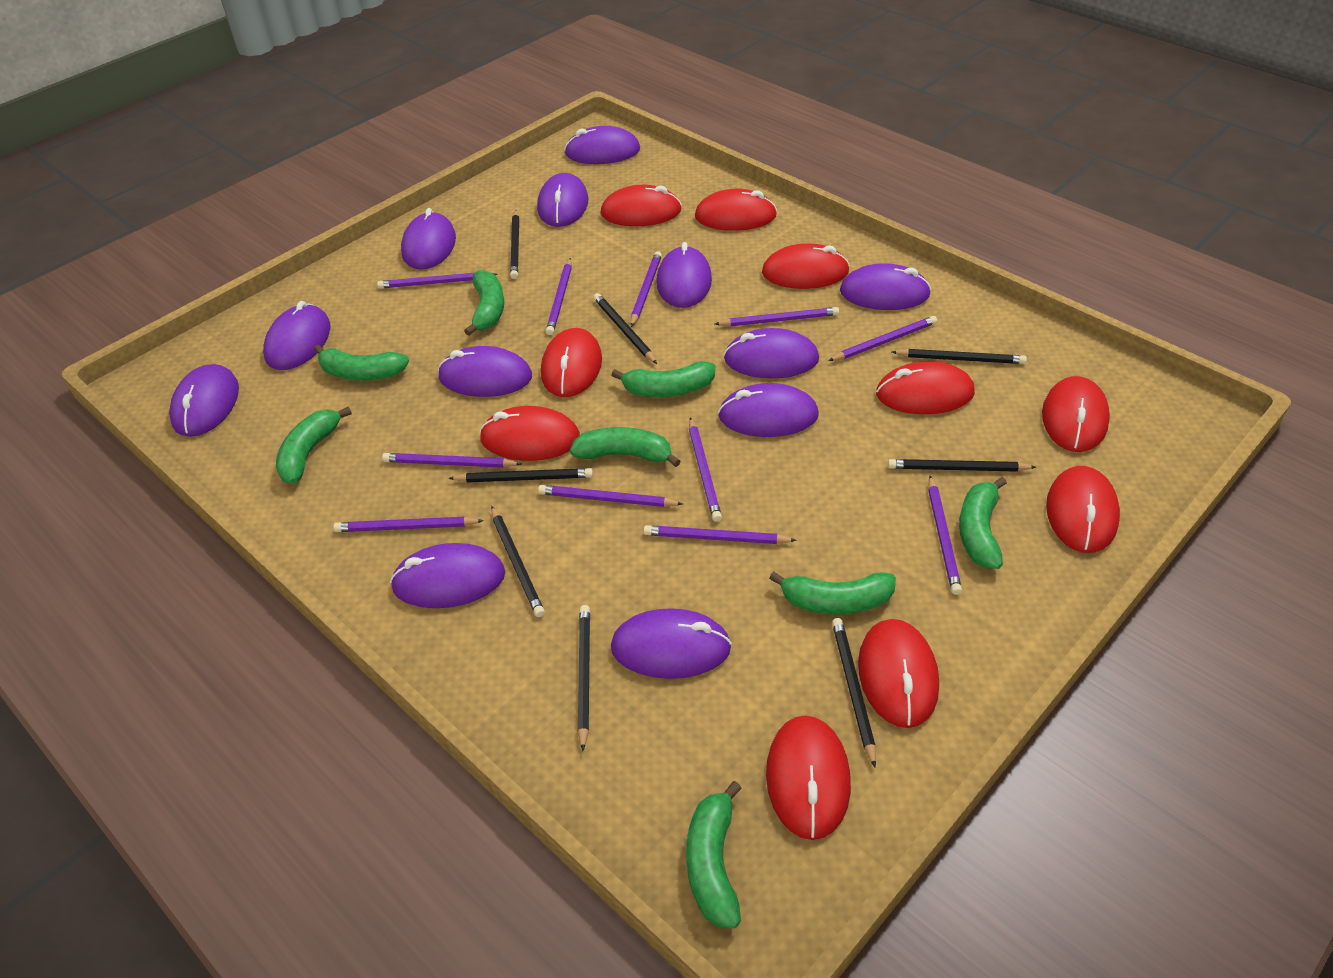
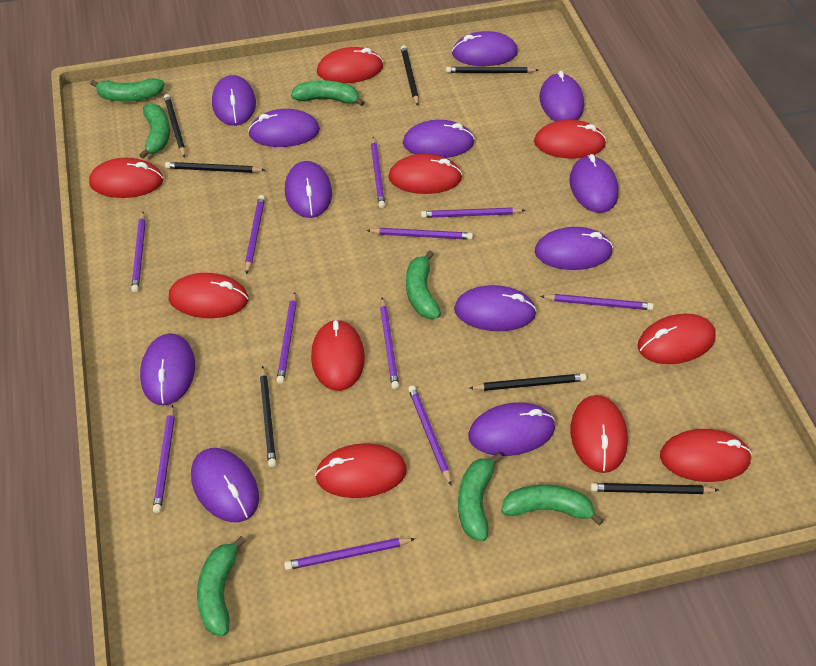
black pencil: [448,468,593,482] [491,506,545,617] [510,210,519,279] [578,605,590,751] [594,293,657,364] [832,618,876,768] [888,459,1036,472] [892,349,1027,364] = 8 -> [164,94,186,158] [165,162,265,173] [260,366,276,467] [401,45,419,106] [446,67,538,73] [469,373,587,391] [590,483,719,494] = 7
green banana: [276,407,352,484] [314,345,409,380] [464,270,504,336] [570,427,681,467] [611,361,715,397] [686,781,742,928] [769,572,896,614] [959,477,1007,569] = 8 -> [90,78,164,102] [139,103,170,159] [197,536,246,636] [291,80,365,106] [406,250,441,319] [458,453,502,541] [501,484,604,526] = 7

